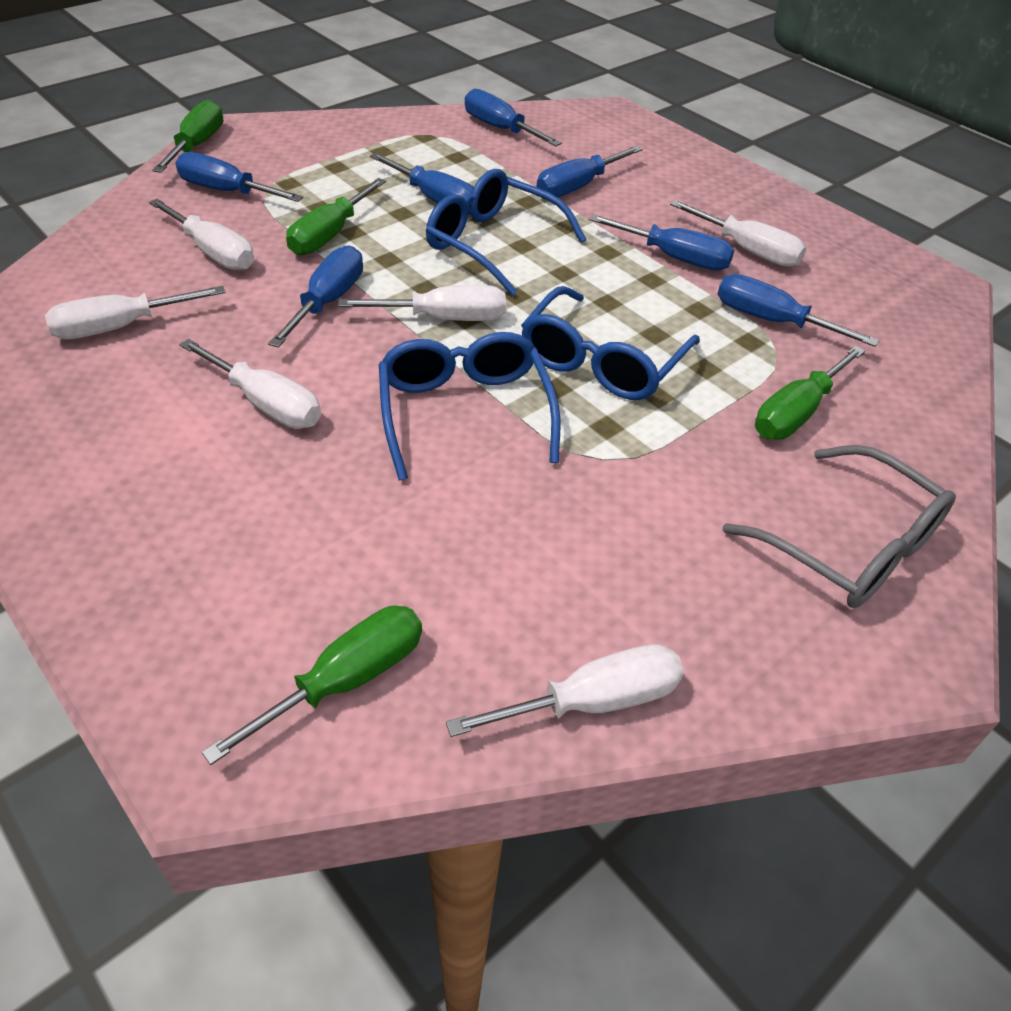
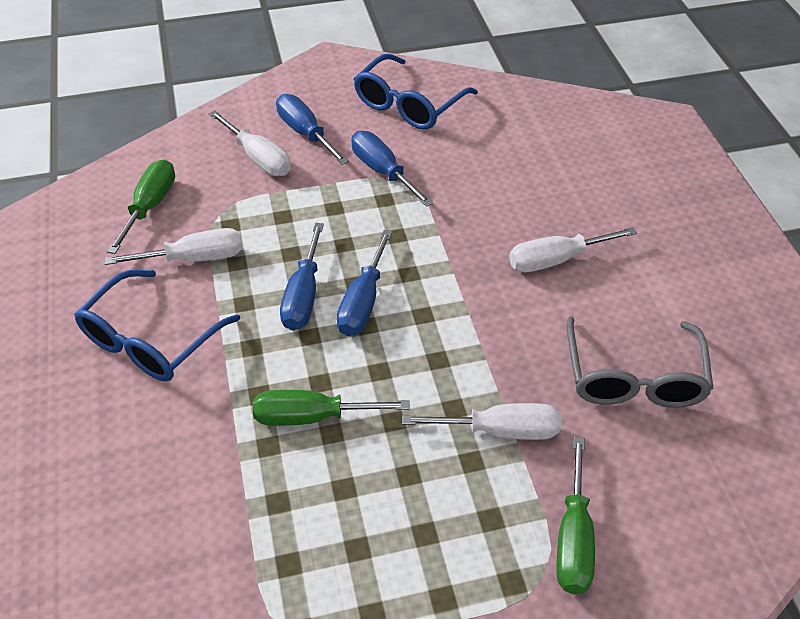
blue glasses: [379,332,561,480] [426,169,587,296] [521,286,700,400] = 3 -> [74,270,240,381] [354,54,478,129] = 2
blue screwdriver: [175,152,303,202] [268,245,363,348] [370,153,474,215] [465,89,562,146] [536,146,643,197] [589,214,734,271] [718,274,879,347] = 7 -> [276,94,349,165] [280,223,324,331] [336,230,392,336] [351,131,433,207] = 4
green screwdriver: [152,99,223,173] [202,605,422,765] [286,178,386,255] [755,346,865,440] = 4 -> [107,160,175,254] [253,390,410,426] [556,436,595,594] = 3
white screwdriver: [45,286,226,339] [149,199,254,270] [179,339,321,429] [338,285,506,321] [446,644,684,737] [670,200,806,267] = 6 -> [105,228,243,265] [209,110,291,176] [402,403,561,440] [509,227,637,272] = 4

